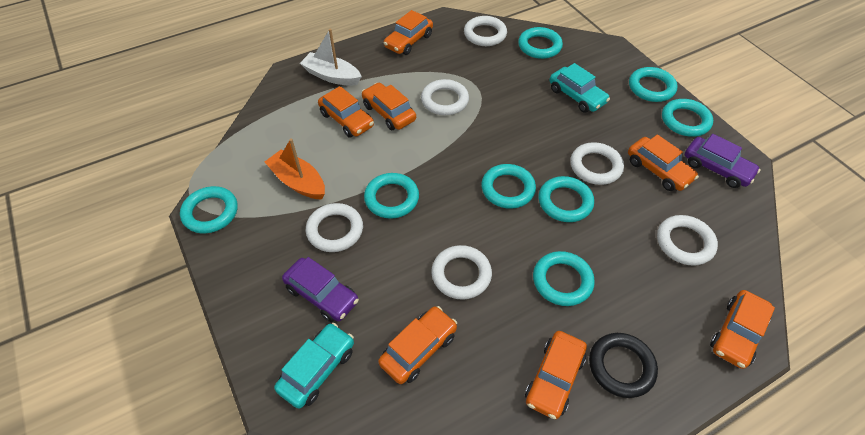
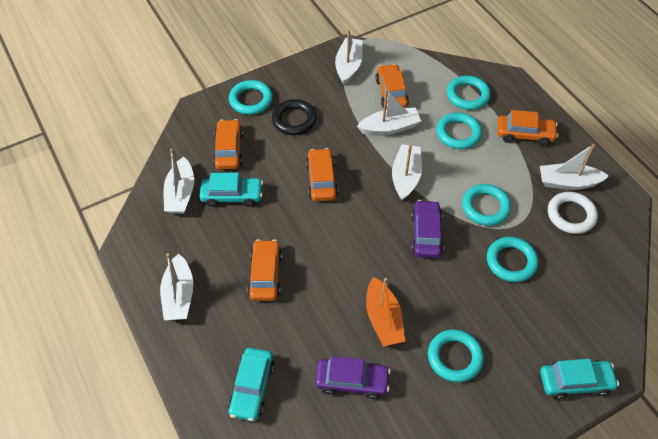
orange car: [318,86,374,138] [361,83,416,130] [378,306,457,384] [383,10,433,55] [525,331,587,419] [628,135,699,191] [710,290,775,369] = 7 -> [213,119,243,170] [247,239,282,301] [306,148,338,201] [375,64,409,109] [497,110,558,146] = 5
turquoise car: [274,323,354,409] [549,63,610,113] = 2 -> [199,173,263,207] [228,348,275,421] [540,359,619,400] = 3
turquoise ring: [180,186,237,233] [364,173,419,219] [481,164,536,209] [518,27,563,59] [533,251,595,306] [539,176,594,222] [629,67,678,102] [662,99,713,137] = 8 -> [229,80,273,115] [428,329,484,382] [436,112,482,149] [447,76,491,110] [462,184,511,226] [487,237,538,282] = 6
white boat: [300,29,362,86] = 1 -> [160,253,194,320] [163,149,194,214] [335,29,363,85] [357,89,421,136] [392,144,422,201] [540,144,609,190] = 6
white ring: [306,203,363,252] [421,79,469,115] [431,245,492,300] [464,16,507,46] [570,142,624,185] [657,215,718,266] = 6 -> [548,192,598,234] = 1

